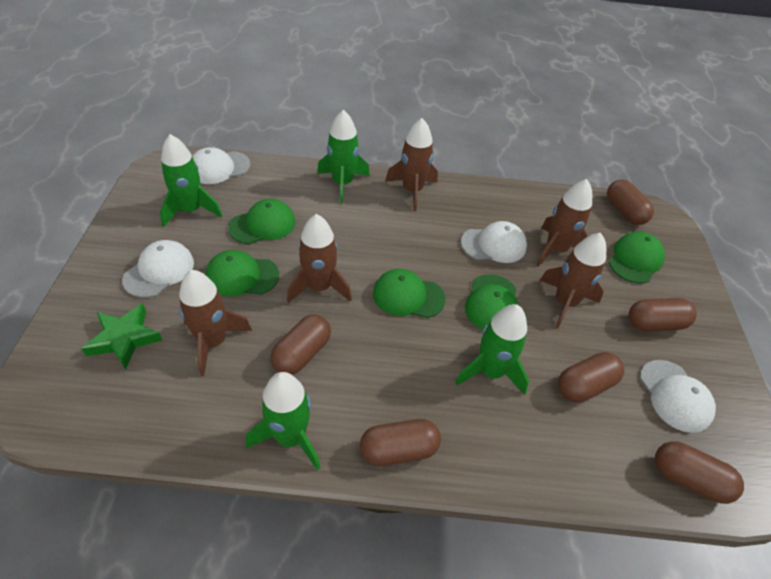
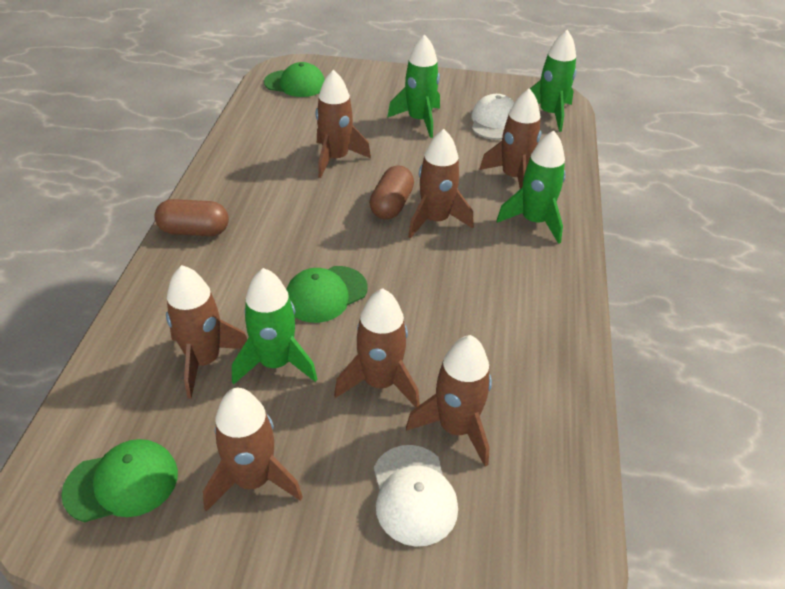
brown capsule: [270,314,331,375] [360,419,441,466] [558,352,624,402] [607,179,654,225] [629,298,697,332] [655,441,744,504] = 6 -> [154,199,229,236] [369,165,414,220] = 2
brown rocket: [179,270,252,376] [287,214,352,303] [385,118,438,211] [536,179,592,267] [539,233,606,328] = 5 -> [166,265,247,399] [203,388,303,511] [316,70,371,178] [334,288,420,407] [406,335,492,467] [408,129,474,239] [479,88,541,189] = 7
green cap: [205,250,279,297] [228,199,295,244] [373,269,446,318] [465,274,518,330] [609,232,665,283] = 5 -> [61,439,178,522] [264,62,325,97] [286,266,368,323] = 3
green star: [81,303,162,370] = 1 -> none = 0
white cap: [122,240,194,298] [192,147,251,184] [461,221,527,263] [640,360,716,433] = 4 -> [374,445,458,547] [471,94,515,140] = 2

